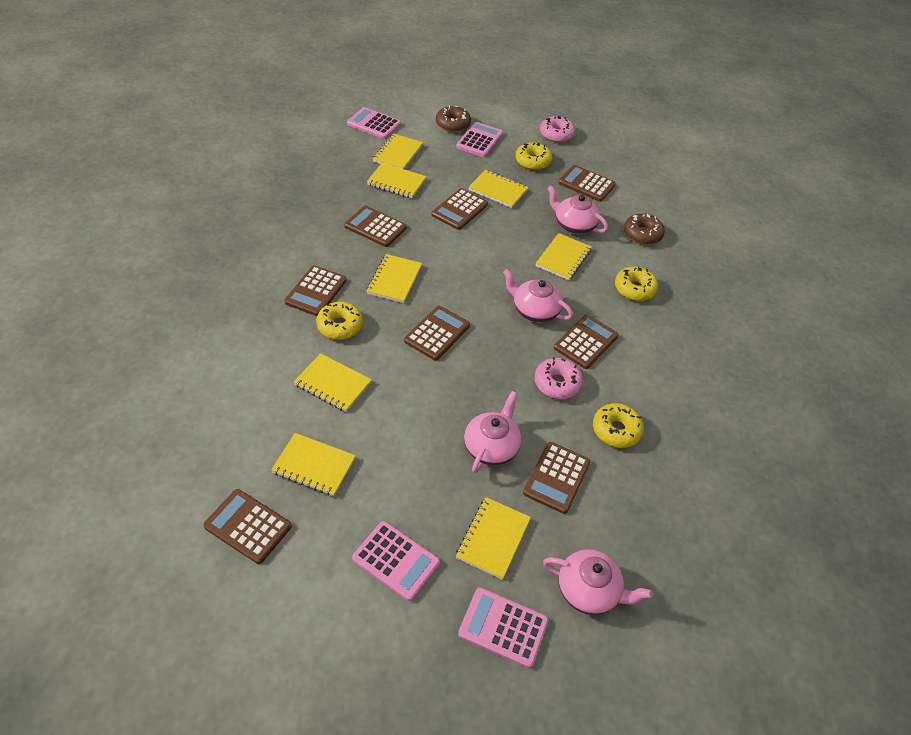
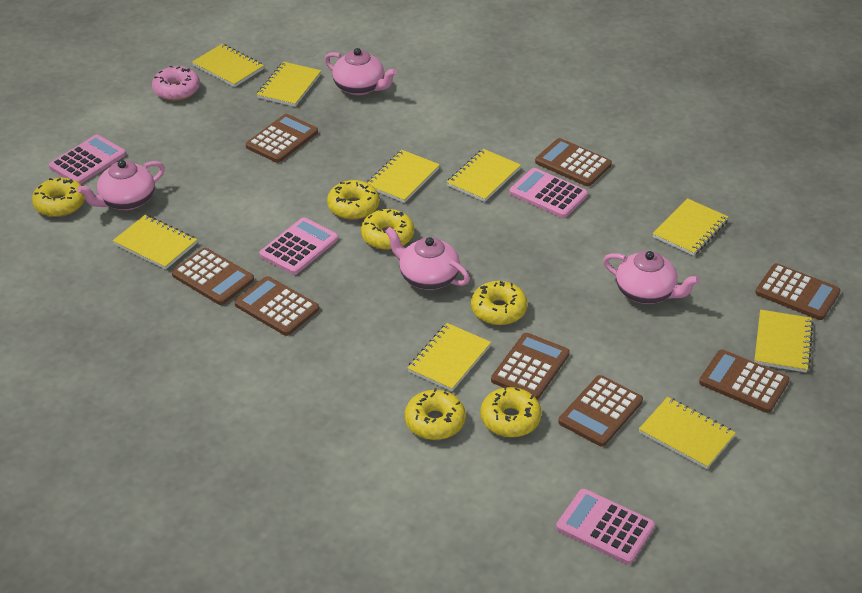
brown donut: [436,105,471,132] [624,213,665,245] = 2 -> none = 0
pink donut: [534,357,583,399] [540,116,575,143] = 2 -> [152,65,200,101] = 1
yellow donut: [316,302,363,340] [515,142,552,170] [593,403,644,448] [615,267,658,301] = 4 -> [32,178,85,217] [327,180,379,220] [361,209,414,250] [405,388,466,440] [471,281,528,325] [480,386,542,437] = 6
yellow notebook: [271,433,356,496] [294,353,372,412] [366,254,422,303] [367,163,427,198] [373,134,423,169] [456,497,531,580] [469,170,528,208] [536,233,592,280] = 8 -> [113,215,197,270] [192,44,264,87] [257,62,321,107] [367,150,440,203] [407,323,491,391] [447,149,521,202] [639,397,736,469] [652,198,728,256] [754,310,813,373] = 9

